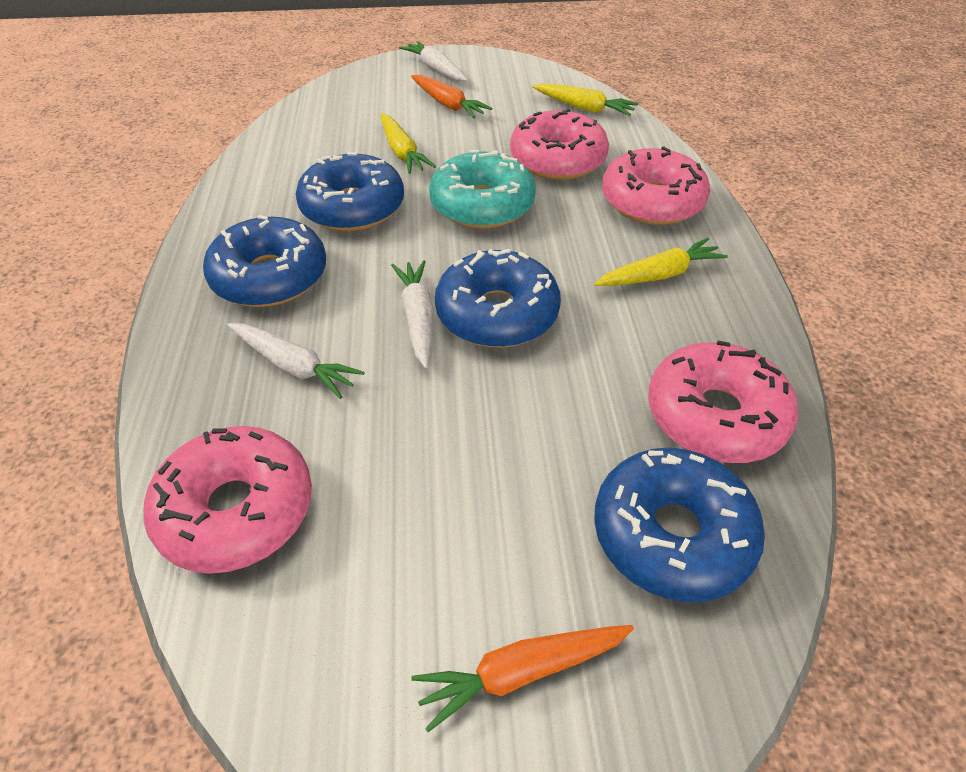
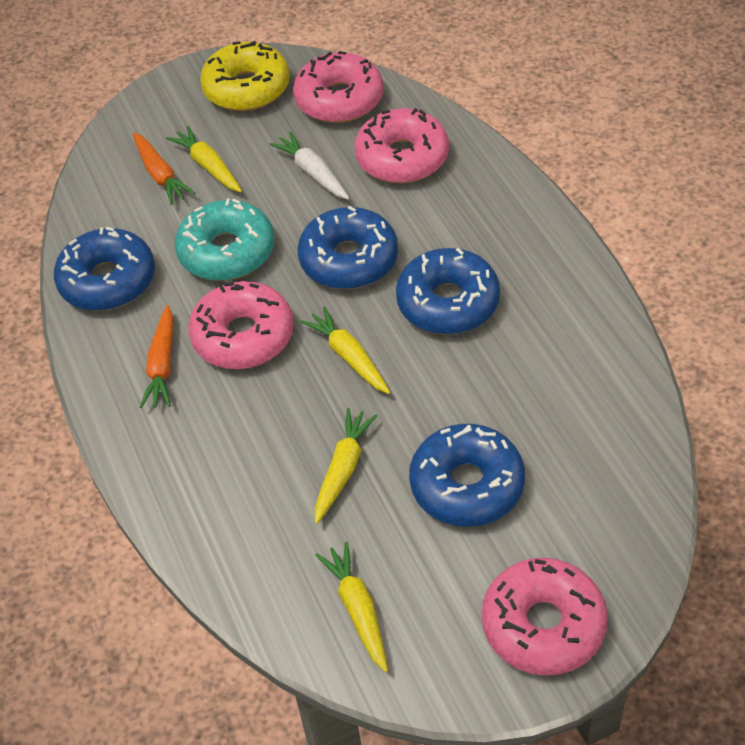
white carrot: [227,323,365,399] [391,260,433,368] [399,41,467,81] = 3 -> [269,131,349,200] = 1
yellow carrot: [380,113,436,174] [533,83,638,116] [594,238,728,286] = 3 -> [166,126,242,192] [301,306,390,394] [315,408,378,524] [316,542,388,672] = 4
yellow donut: none = 0 -> [200,41,290,111] = 1

